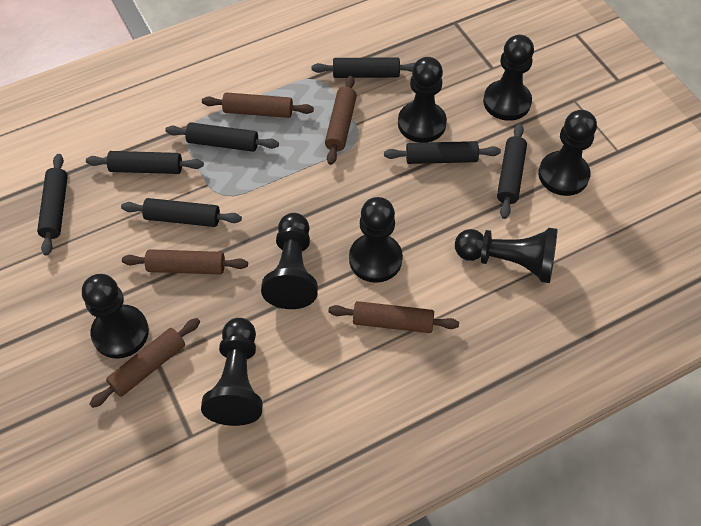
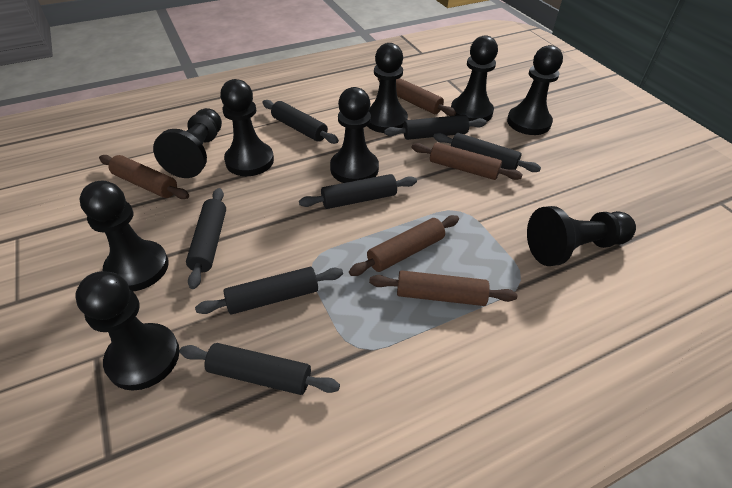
black pawn: [82,274,149,359] [201,318,263,426] [261,213,318,309] [349,197,403,283] [398,57,447,143] [455,228,558,283] [483,35,534,121] [538,110,597,196] = 8 -> [75,271,180,390] [79,181,169,291] [153,108,222,178] [220,79,274,176] [330,87,379,183] [367,43,408,133] [451,35,498,122] [507,45,563,135] [527,206,636,266] = 9

